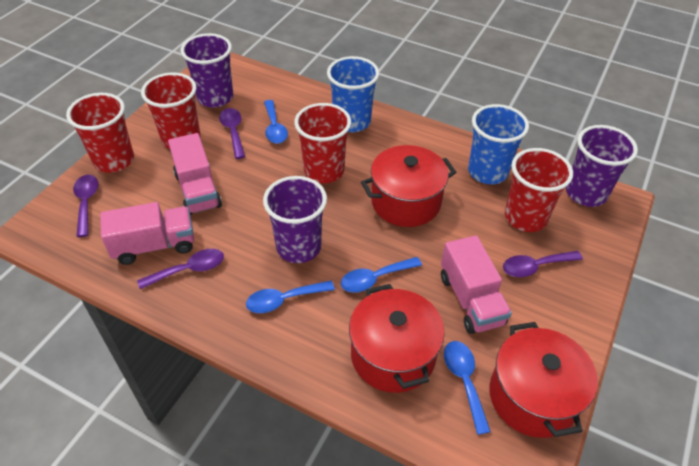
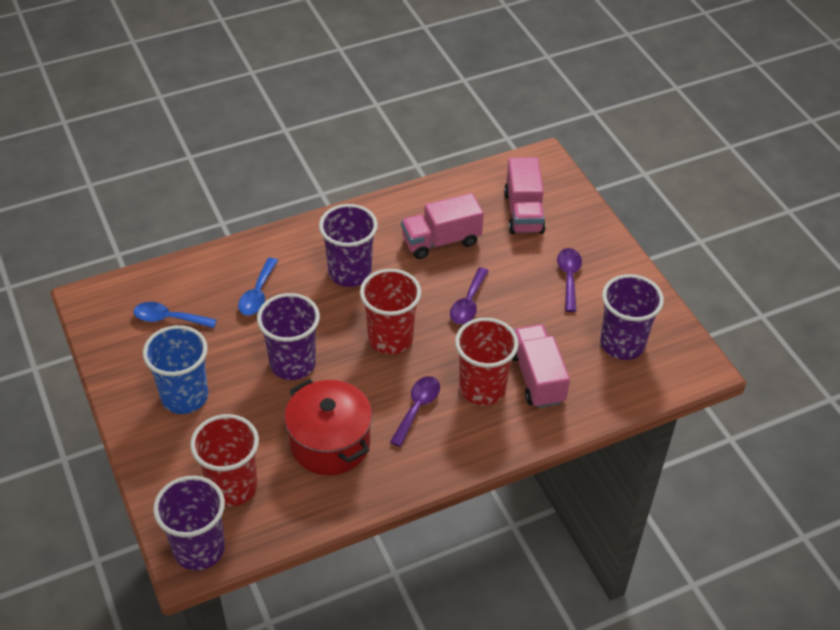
blue cup: [327,56,379,132] [468,104,529,184] = 2 -> [143,325,208,414] = 1
blue spoon: [246,281,335,313] [264,100,288,144] [341,257,422,293] [444,341,491,435] = 4 -> [133,302,217,328] [238,258,278,315] = 2
purple cup: [180,33,233,108] [263,176,327,263] [566,125,638,207] = 3 -> [153,476,225,570] [257,293,320,380] [319,204,378,287] [600,274,664,360] = 4
purple spoon: [73,175,99,237] [137,249,224,289] [219,108,245,159] [503,251,583,277] = 4 -> [390,376,440,447] [450,267,489,324] [557,248,582,312] = 3
red cup: [66,93,134,173] [141,72,201,149] [294,103,351,183] [505,148,573,232] = 4 -> [190,414,259,506] [360,269,421,355] [455,318,519,405] = 3
red pot: [349,284,445,393] [361,145,456,227] [489,322,598,438] = 3 -> [284,379,372,475] = 1

